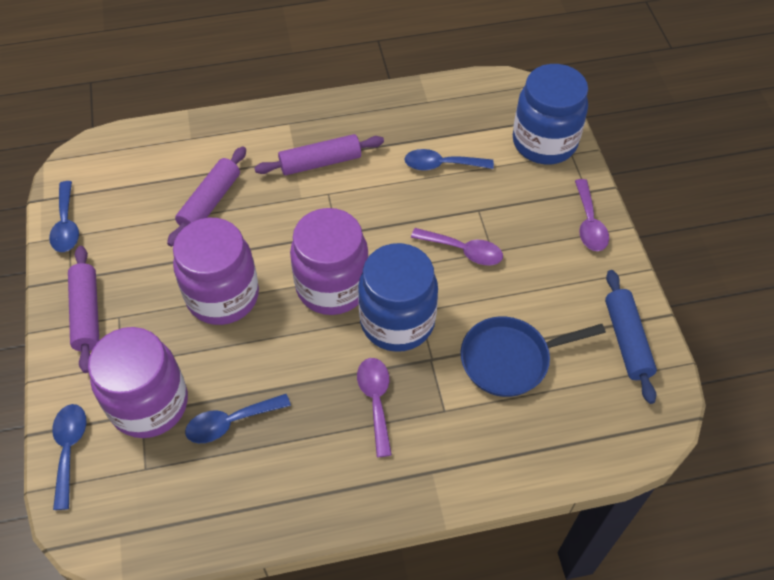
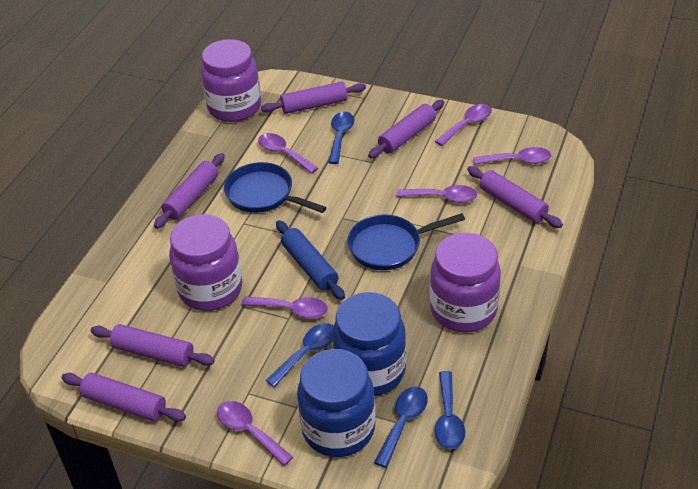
blue pan: [461,316,606,397] = 1 -> [224,162,327,213] [348,213,465,270] = 2
purple rolling pin: [68,246,99,373] [167,146,246,247] [254,134,384,175] = 3 -> [61,373,186,422] [91,324,214,367] [154,153,225,229] [261,82,366,114] [368,100,444,158] [467,166,563,228] = 6
purple spoon: [357,358,392,457] [411,228,503,265] [575,179,609,251] = 3 -> [217,401,293,466] [242,297,328,319] [258,133,318,174] [397,185,477,203] [435,104,492,146] [473,147,551,165] = 6

